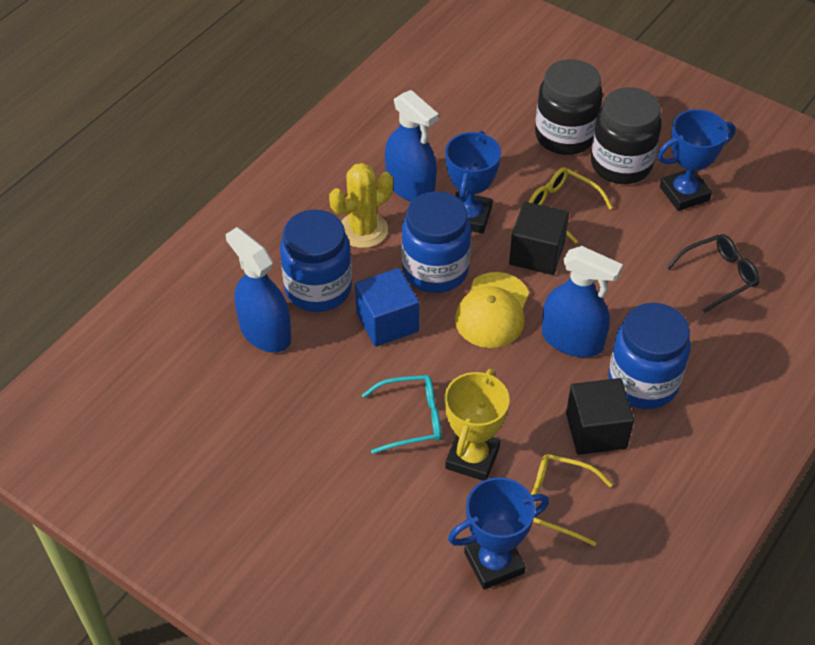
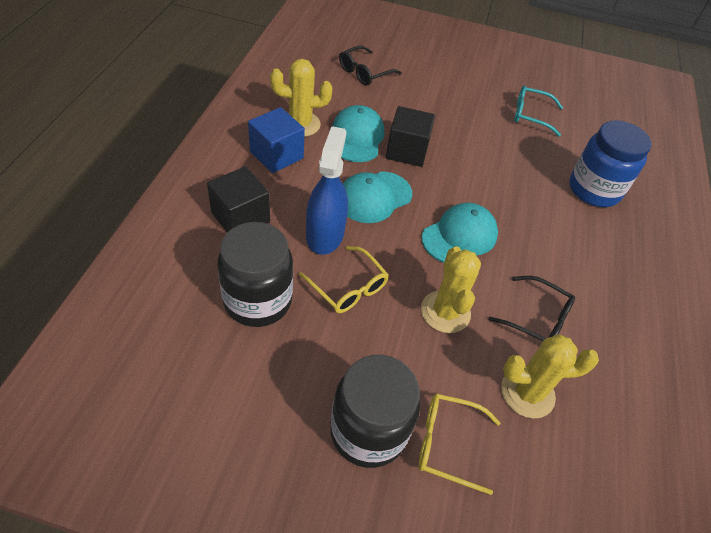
black glasses: [666,234,760,313] = 1 -> [339,46,402,85] [489,276,575,341] = 2
blue jar: [280,210,352,312] [402,191,471,293] [608,303,691,409] = 3 -> [569,120,652,207] = 1
blue spray bottle: [225,227,291,353] [385,90,439,202] [542,246,623,357] = 3 -> [306,126,348,255] = 1
blue trophy: [445,131,501,234] [448,477,549,590] [657,109,735,211] = 3 -> none = 0
turquoise cap: none = 0 -> [333,105,384,162] [343,171,412,223] [422,203,498,263] = 3
yellow cactus: [329,163,393,248] = 1 -> [270,59,332,137] [421,246,481,333] [501,334,599,419] = 3
yellow cap: [455,272,529,348] = 1 -> none = 0
yellow trophy: [445,369,509,481] = 1 -> none = 0

